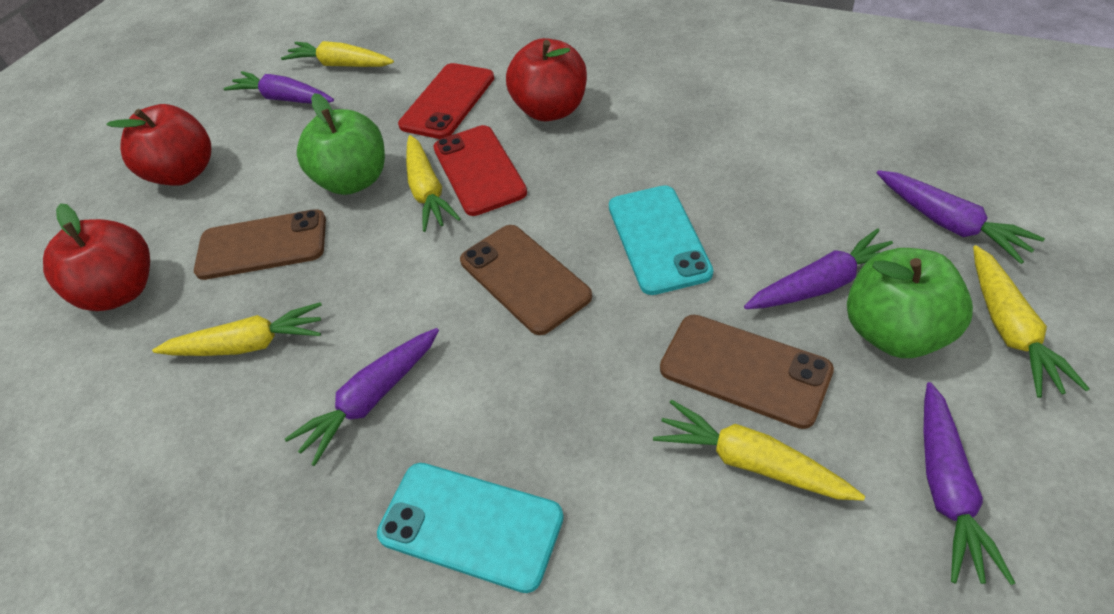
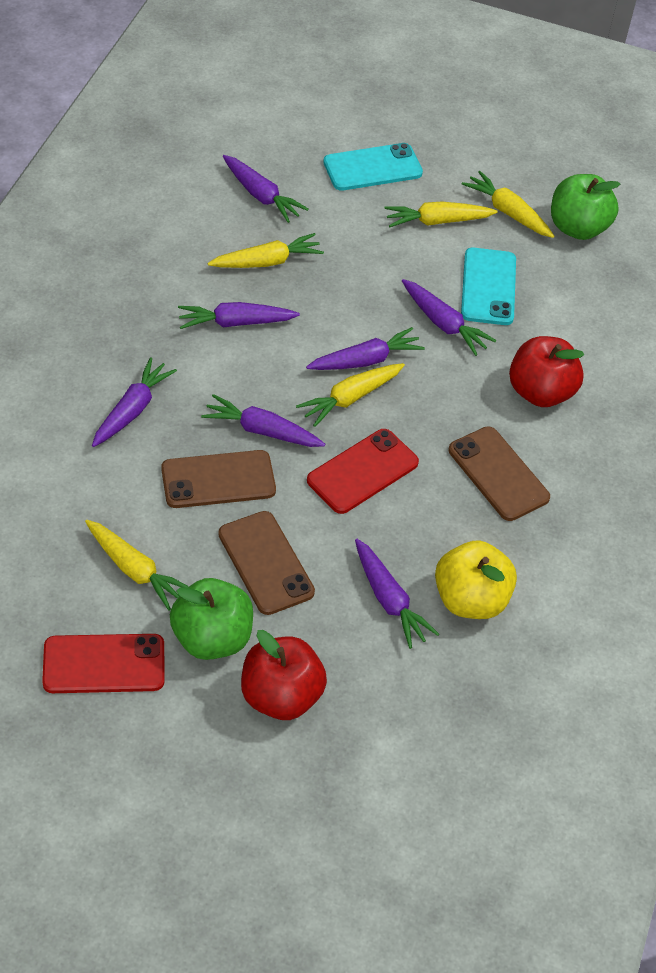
purple carrot: [223,71,334,104] [285,328,439,466] [744,228,893,309] [877,170,1045,264] [924,382,1015,585] = 5 -> [92,357,177,447] [178,302,300,329] [201,394,325,447] [223,155,309,223] [306,327,425,370] [355,539,439,649] [402,279,496,356] = 7
red apple: [43,203,150,311] [106,104,211,186] [506,38,587,121] = 3 -> [241,630,327,720] [509,336,584,407] = 2
yellow apple: none = 0 -> [435,540,517,619] = 1

